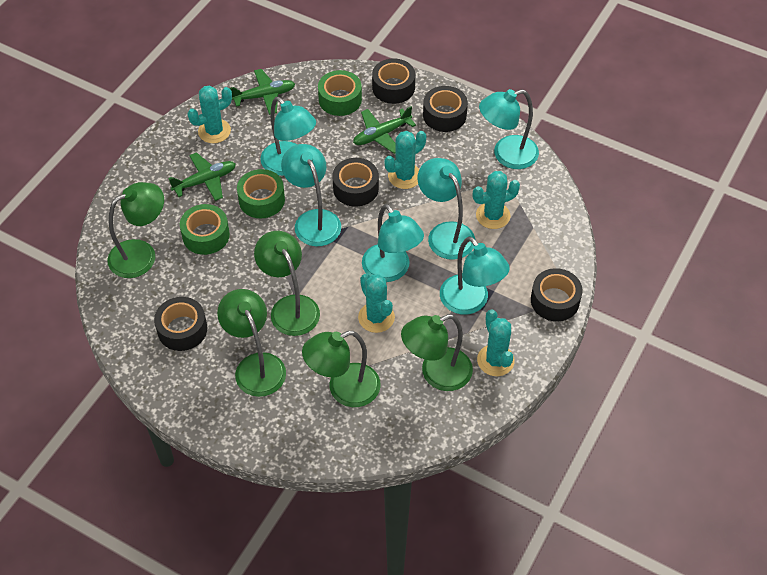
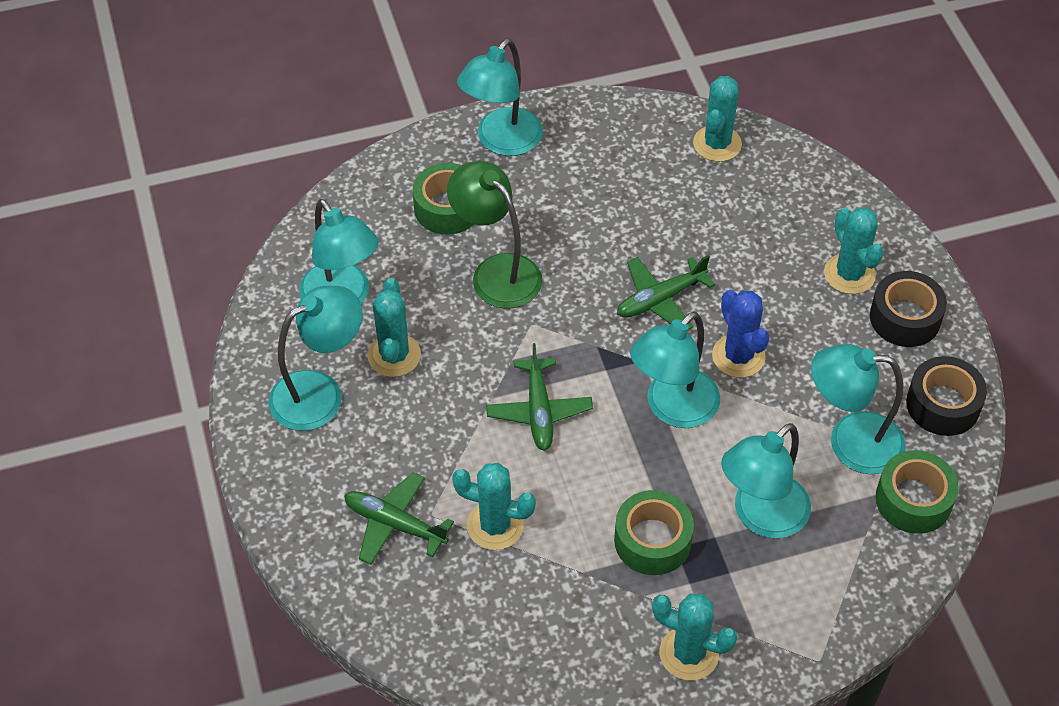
black tape: [154,297,207,351] [333,158,379,207] [372,59,415,104] [423,86,468,132] [531,268,583,321] = 5 -> [870,271,947,347] [906,356,987,436] = 2
blue cactus: none = 0 -> [712,290,769,378] = 1
green lamp: [107,182,164,278] [217,289,286,397] [254,231,320,336] [302,331,381,407] [401,314,473,391] = 5 -> [447,161,542,309] = 1

